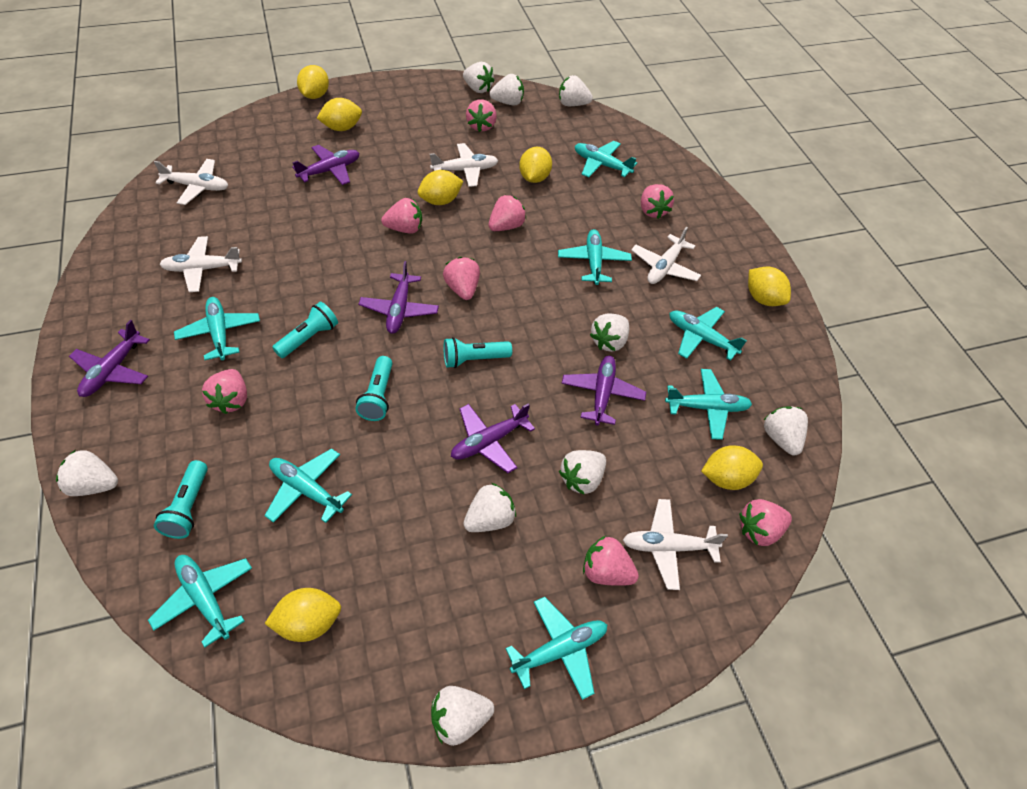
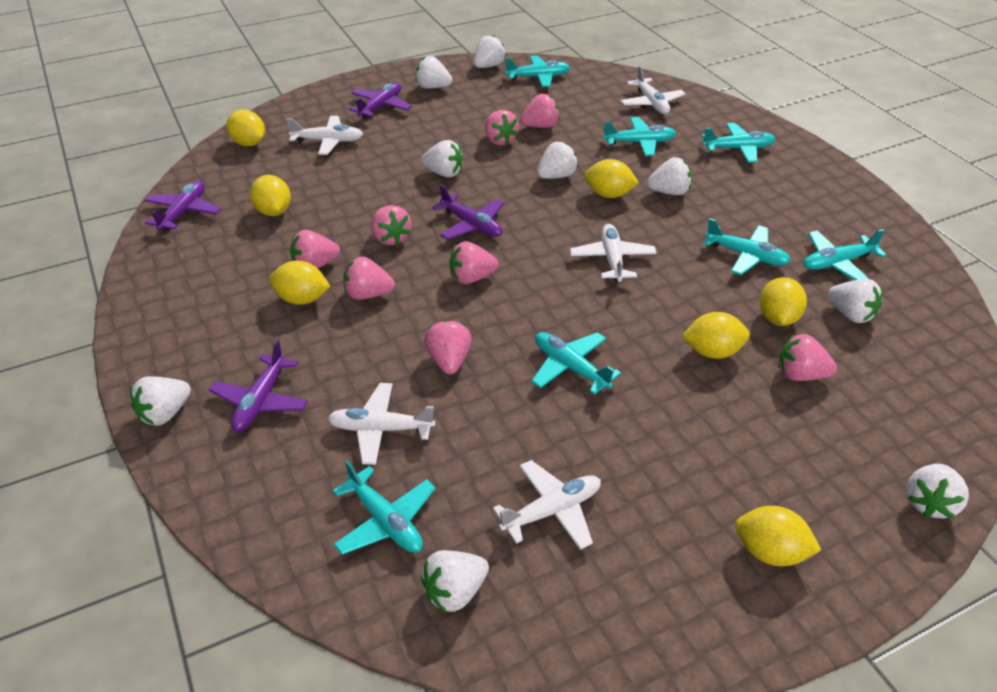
purple plane: [69,320,150,397] [292,145,359,185] [359,261,439,334] [451,403,535,473] [561,356,646,425] = 5 -> [144,181,221,231] [209,340,308,432] [349,82,412,119] [432,185,504,240] = 4
turquoise flashlight: [154,460,208,539] [272,302,338,358] [355,356,393,421] [443,337,512,368] = 4 -> none = 0
turquoise plane: [148,555,252,647] [174,297,260,360] [264,448,352,523] [506,597,607,700] [558,229,632,285] [575,141,637,178] [665,369,752,440] [669,307,747,361] = 8 -> [333,460,436,555] [505,56,570,87] [531,332,621,395] [603,117,676,156] [702,123,776,163] [703,218,791,275] [804,229,887,280] = 7

